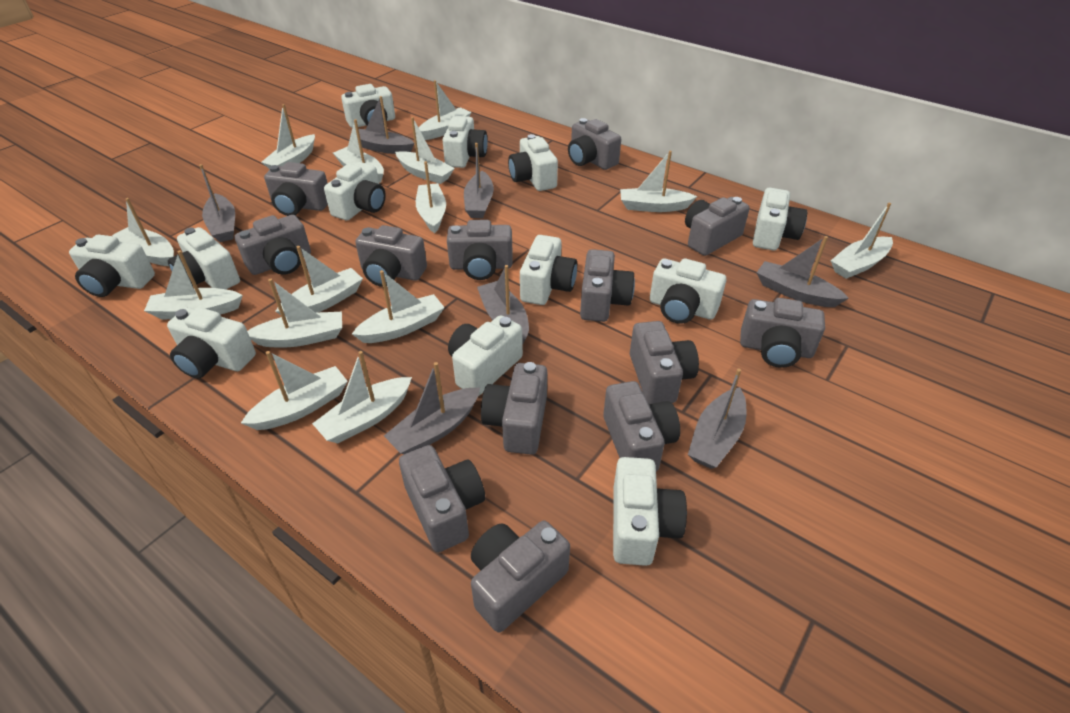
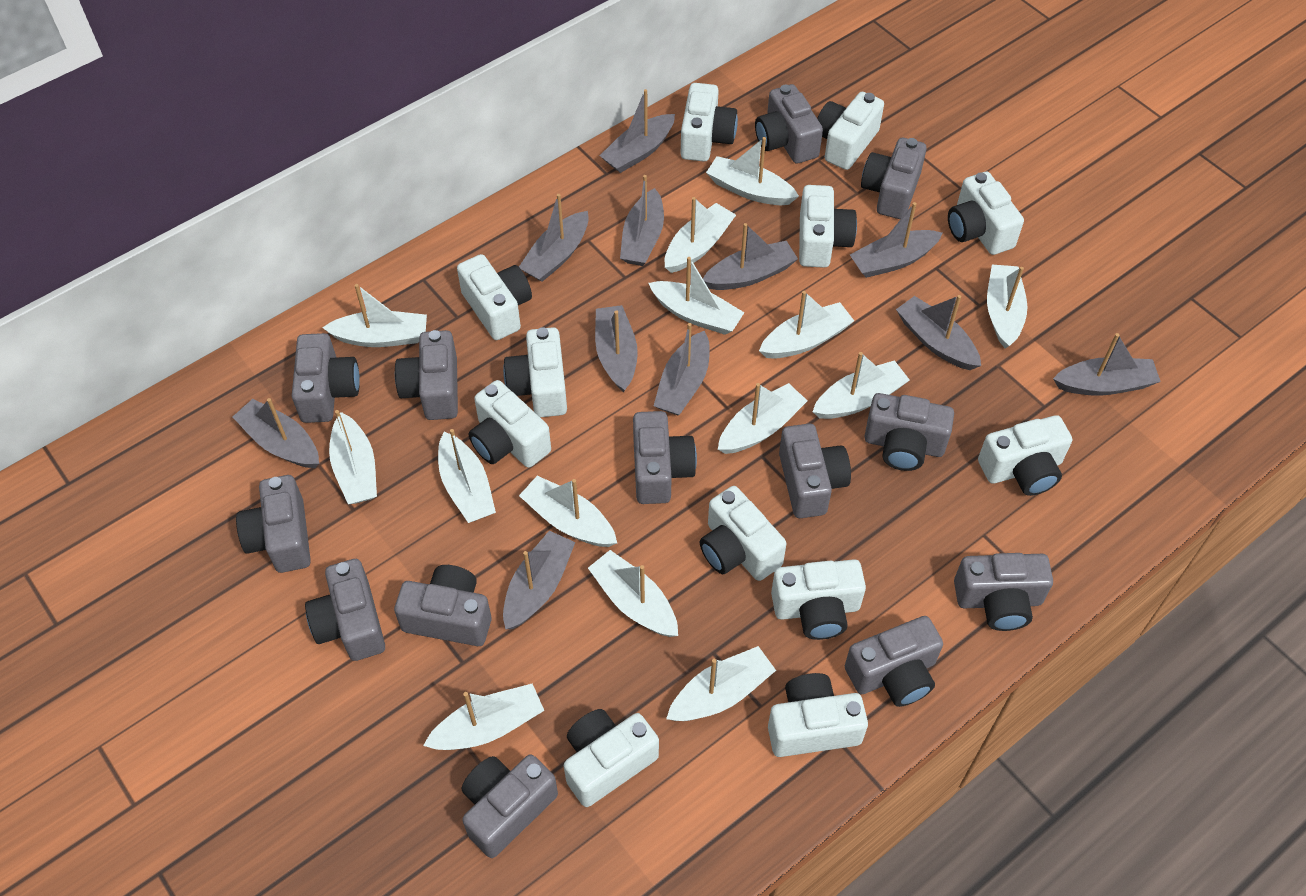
grey boat: [199,164,235,242] [359,96,415,154] [384,362,480,454] [464,143,494,218] [477,265,529,343] [688,369,746,469] [757,236,849,307] = 7 -> [233,398,319,468] [503,531,575,630] [519,194,589,282] [595,305,638,392] [600,89,675,173] [620,175,664,266] [654,323,710,415] [703,223,798,290] [850,202,943,278] [896,295,981,370] [1053,333,1161,396] = 11

